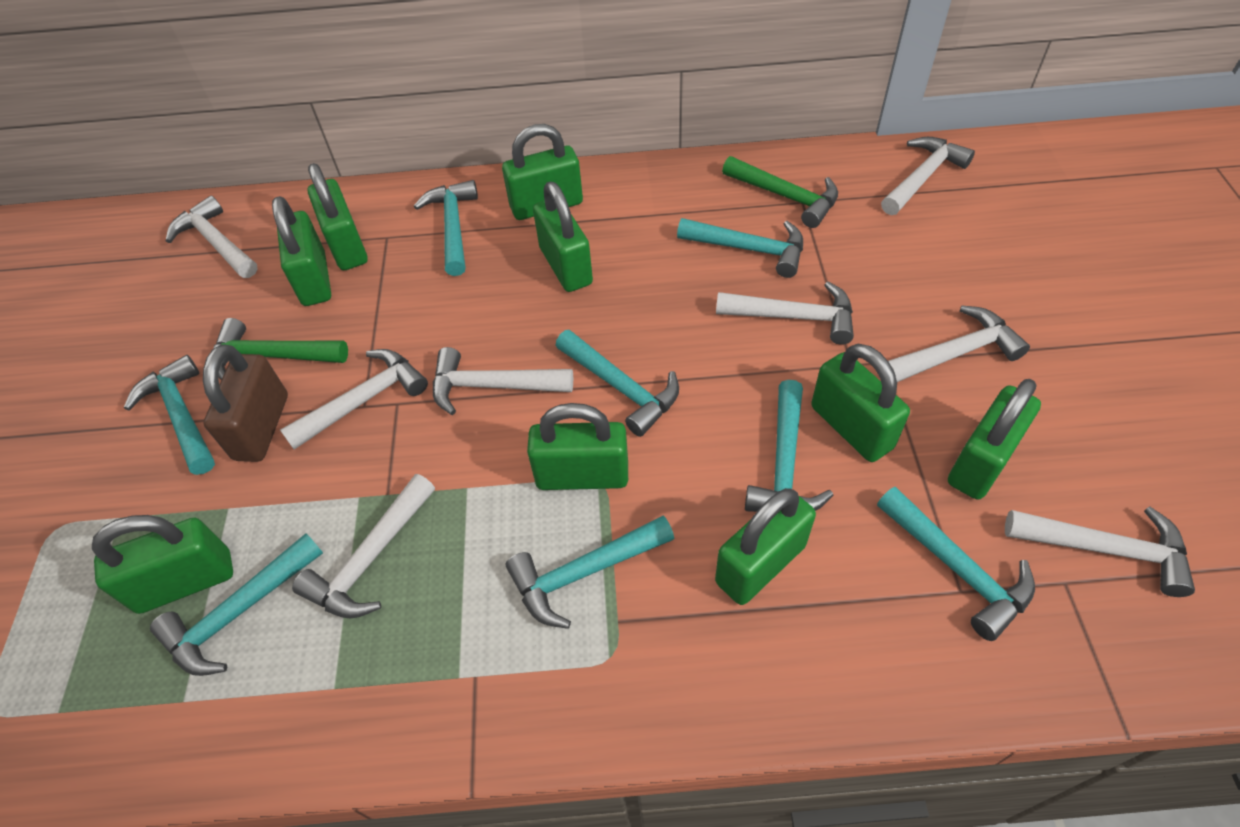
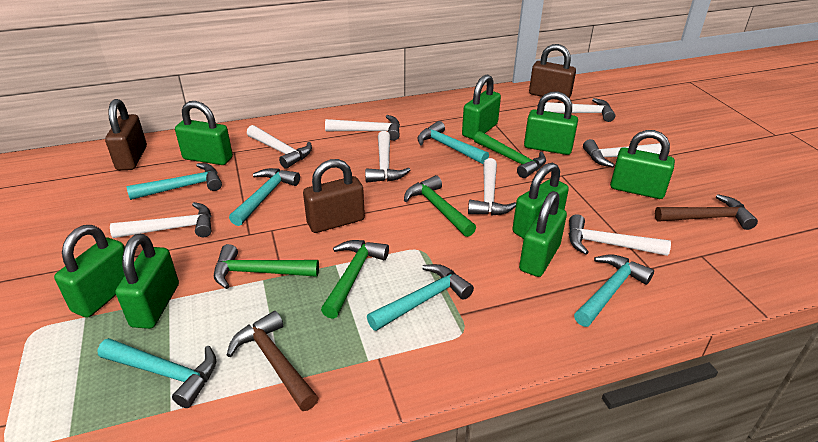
brown hammer: none = 0 -> [227,311,319,411] [655,194,758,230] = 2
brown padlock: [203,344,288,462] = 1 -> [105,99,147,170] [303,159,365,233] [529,44,576,100] = 3
green hammer: [213,318,348,380] [722,156,838,228] = 2 -> [214,244,319,289] [321,240,389,319] [404,175,476,237] [474,131,546,178] = 4
green padlock: [92,515,233,614] [272,196,331,306] [308,163,368,270] [502,124,583,220] [527,403,628,490] [533,182,593,292] [715,488,816,605] [811,344,910,462] [948,379,1041,500] = 9 -> [54,225,125,318] [115,234,179,329] [175,101,233,165] [462,74,501,140] [512,163,569,239] [519,191,567,277] [524,91,578,155] [610,130,675,199] = 8
turquoise hammer: [124,355,215,475] [150,533,323,676] [414,180,478,276] [506,516,674,629] [555,330,679,437] [677,218,803,278] [745,380,833,512] [877,487,1035,641] = 8 -> [97,338,216,408] [126,163,222,200] [229,168,300,226] [367,264,474,331] [417,121,489,164] [574,254,654,327] = 6

